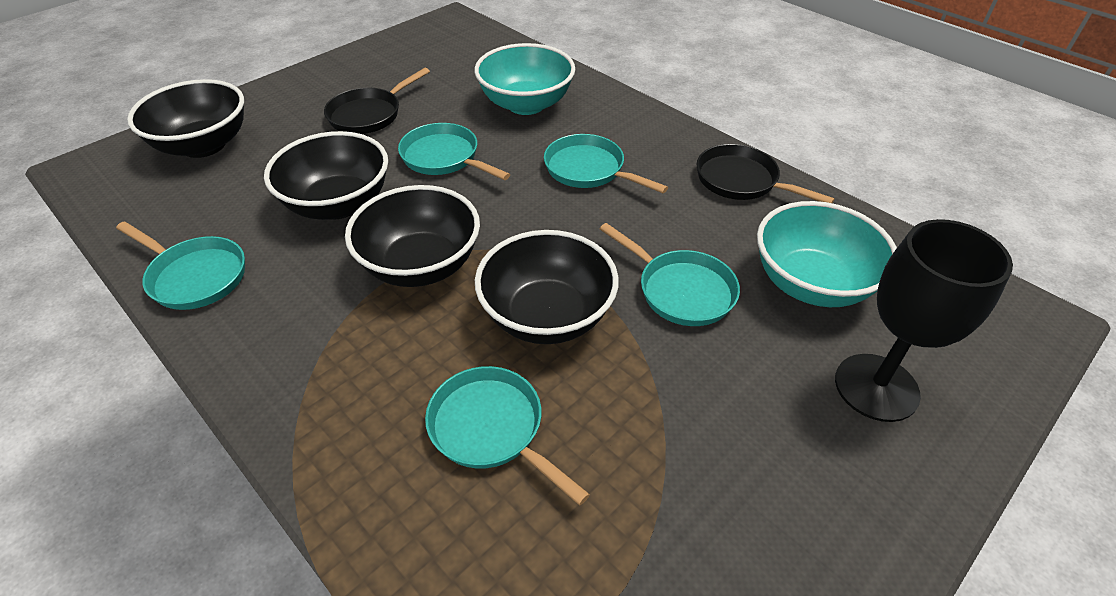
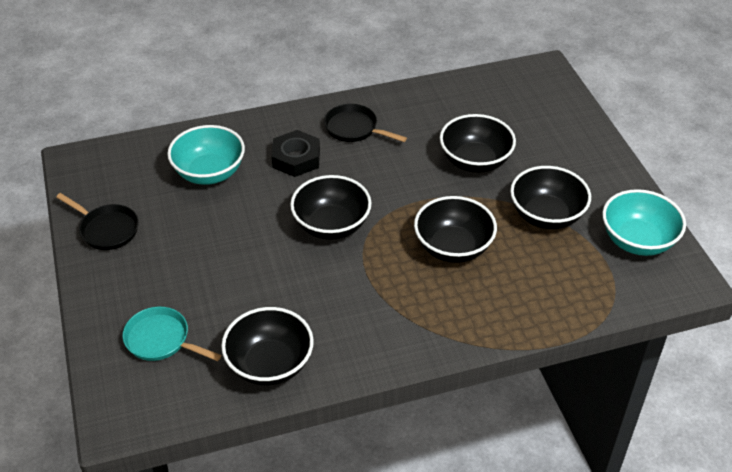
black bowl: [127,79,244,158] [264,131,388,220] [345,185,480,287] [475,230,619,344] = 4 -> [221,307,314,386] [290,175,372,240] [414,196,497,263] [440,114,516,173] [510,166,591,229] = 5
black goblet: [835,219,1013,422] = 1 -> none = 0
black nut: none = 0 -> [271,130,320,177] = 1
turquoise pan: [116,221,245,310] [398,123,510,180] [425,366,590,505] [544,134,668,193] [600,223,740,326] = 5 -> [122,307,221,361] = 1

